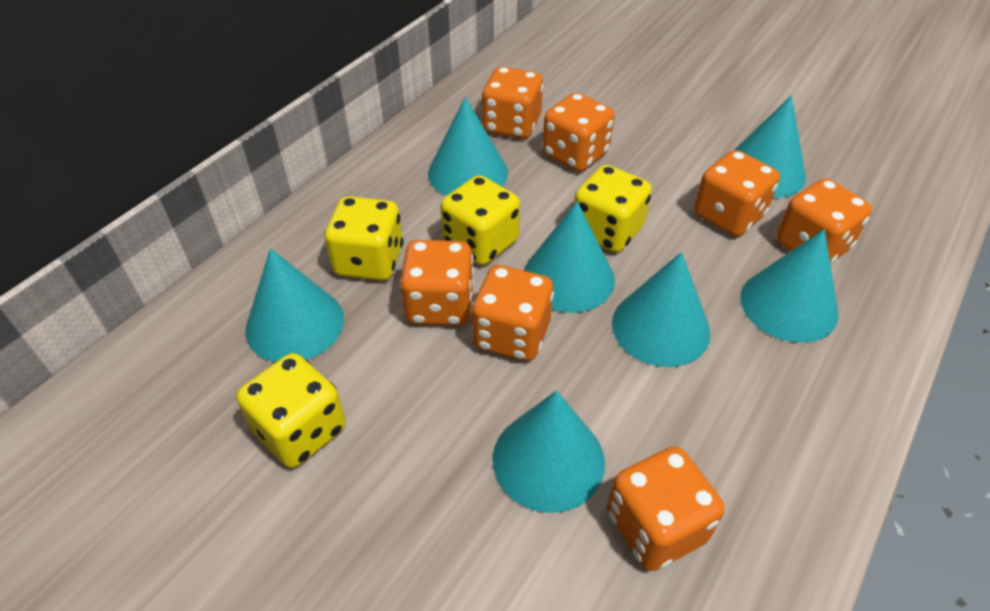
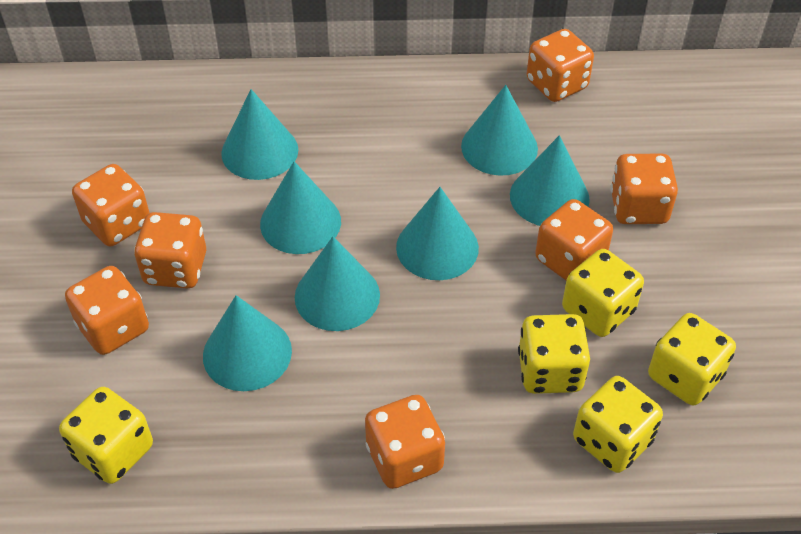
yellow dice: [237,353,346,468] [325,196,403,281] [440,175,520,265] [574,165,652,253] = 4 -> [59,387,153,484] [518,314,590,394] [562,249,644,337] [573,376,663,473] [648,313,736,405] = 5

